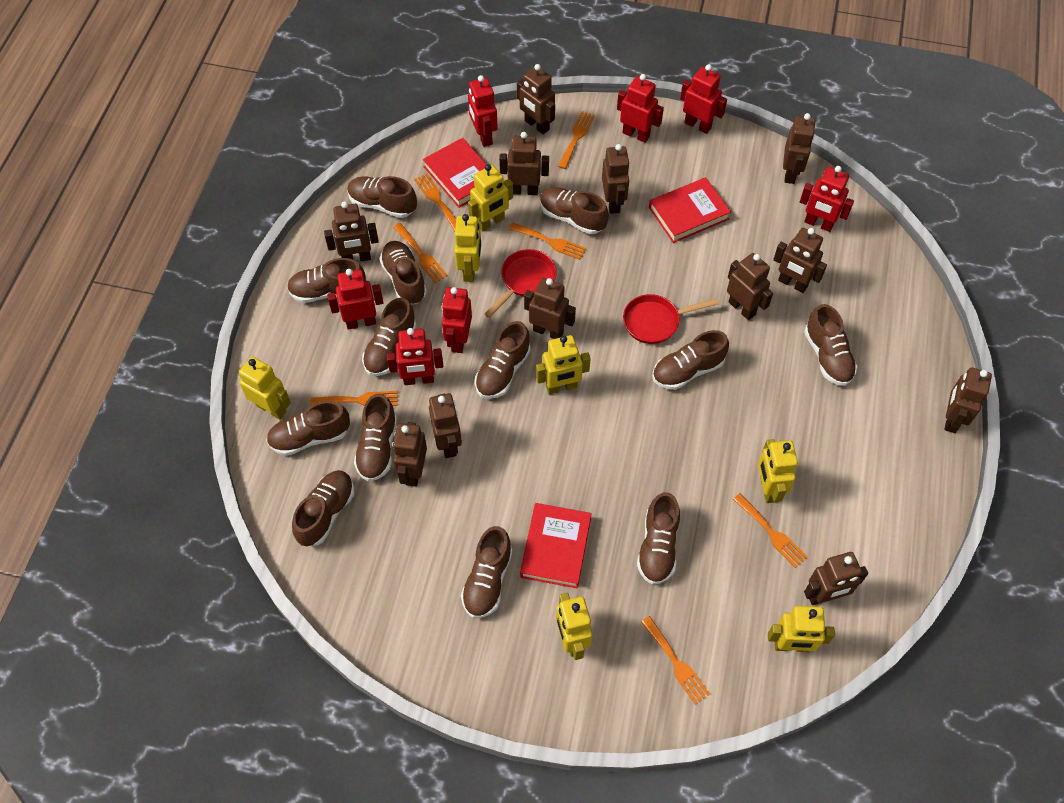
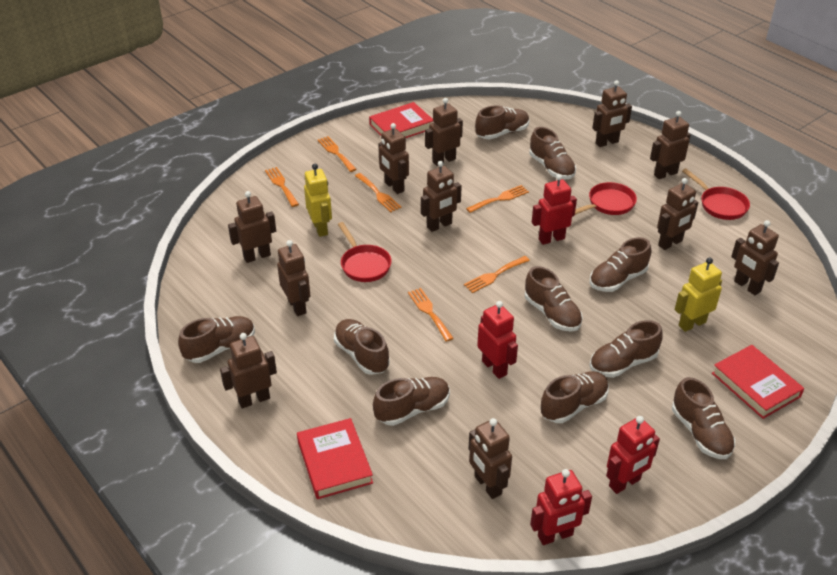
brown robot: [324,201,379,261] [392,422,427,487] [429,393,462,458] [499,132,549,195] [517,64,555,134] [524,278,576,339] [602,144,630,214] [727,253,773,320] [773,228,827,293] [783,113,815,184] [804,552,868,605] [944,367,992,433] = 12 -> [220,333,277,408] [228,191,276,263] [277,240,310,316] [378,123,409,194] [421,161,462,232] [425,98,463,166] [469,418,512,499] [592,80,632,147] [650,111,691,179] [657,178,698,250] [731,220,779,295] = 11
brown shoe: [266,401,350,456] [287,258,366,303] [292,470,354,546] [347,176,417,218] [354,393,397,481] [362,298,417,376] [379,241,427,304] [461,526,513,618] [475,321,531,399] [540,187,609,234] [637,492,680,585] [652,330,729,390] [804,304,858,386] = 13 -> [178,316,255,363] [334,319,390,375] [373,377,450,426] [475,105,529,139] [525,266,583,332] [529,127,576,179] [540,371,609,423] [590,237,651,292] [590,320,662,378] [672,377,735,459] = 10
orange fork: [310,391,398,406] [393,223,448,283] [414,173,456,231] [509,222,586,260] [558,111,595,169] [641,616,710,704] [733,493,808,568] = 7 -> [265,167,299,207] [317,136,357,172] [355,173,402,212] [408,288,454,342] [464,256,530,293] [466,185,529,213] = 6
red pan: [484,249,557,318] [623,294,719,344] = 2 -> [338,222,392,282] [575,182,637,215] [682,168,750,220] = 3
red robot: [327,269,383,330] [387,328,443,385] [442,287,472,353] [468,75,498,147] [617,74,664,143] [680,64,727,134] [800,166,854,232] = 7 -> [477,301,518,379] [530,469,592,545] [532,174,577,245] [606,416,660,494] = 4
yellow robot: [238,357,291,420] [454,214,481,282] [468,164,513,232] [536,335,591,395] [556,593,593,660] [758,439,798,503] [768,606,835,652] = 7 -> [304,164,332,237] [675,257,722,332] = 2

